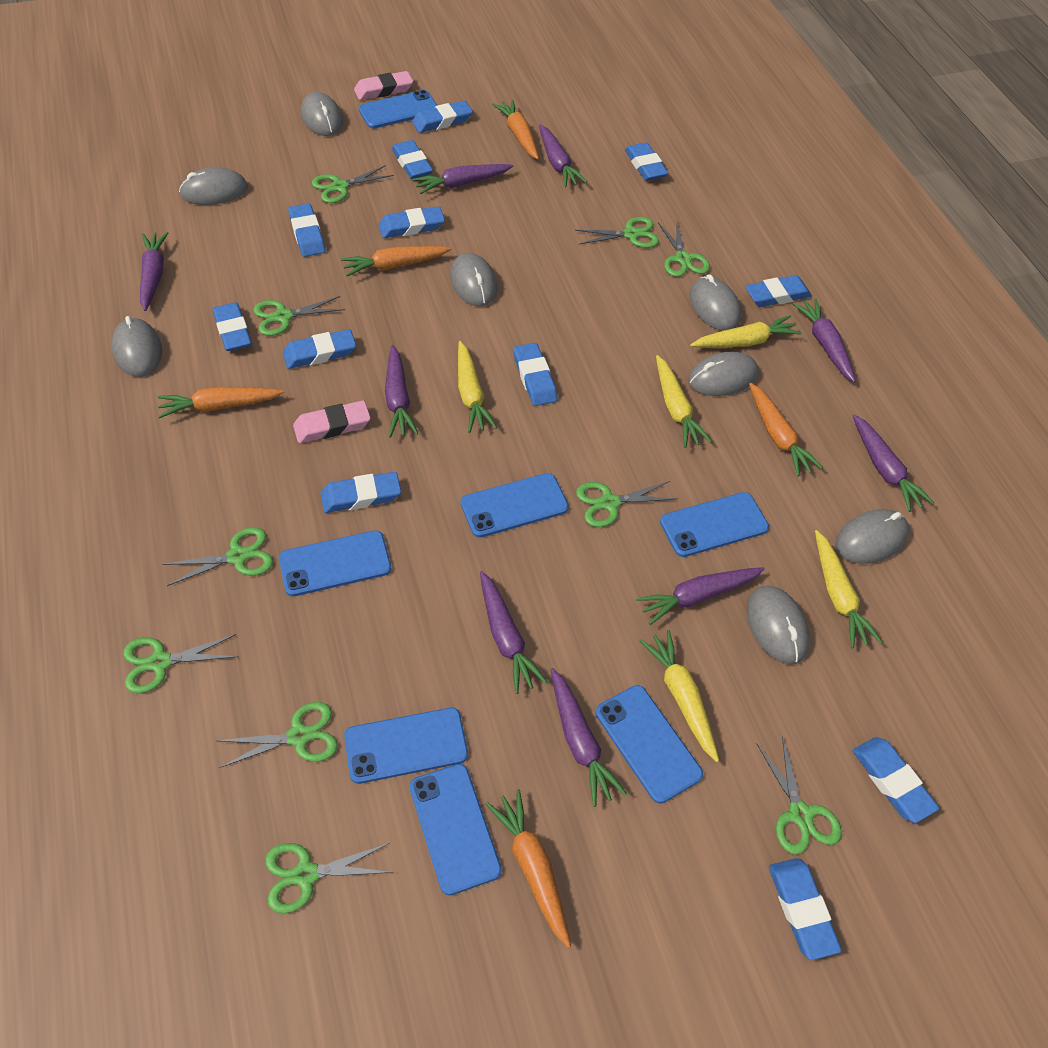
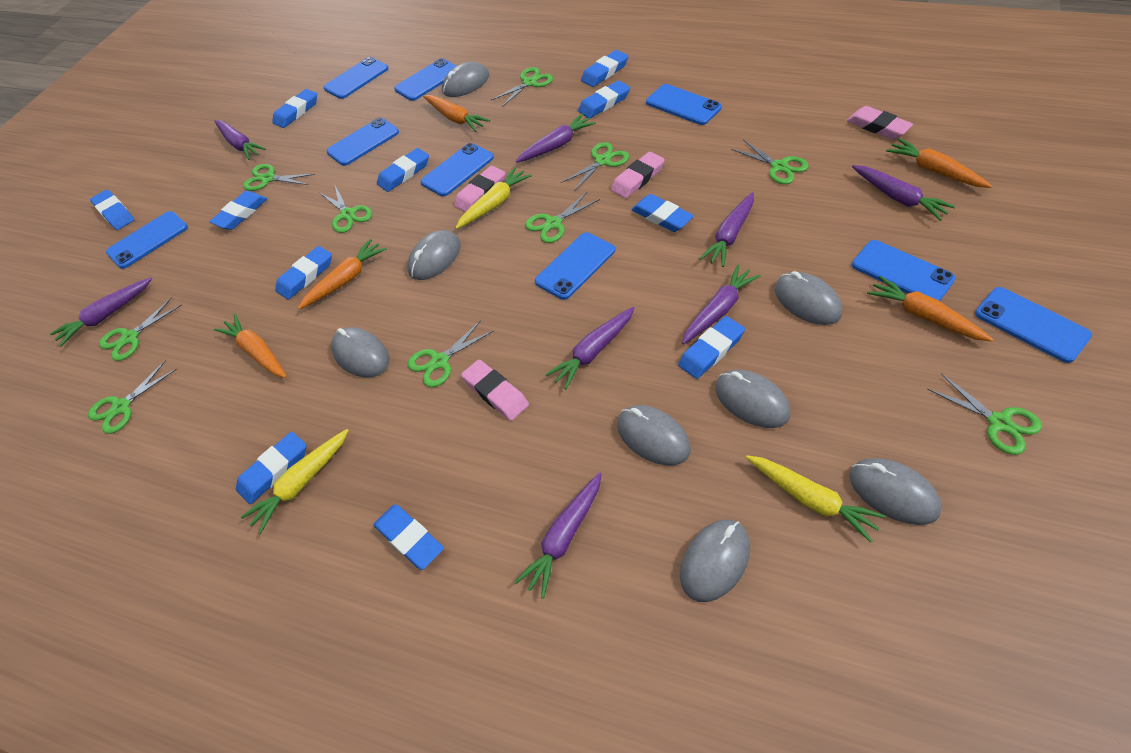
blue eraser: [213,302,252,351] [283,329,356,369] [288,203,325,257] [320,472,401,513] [378,206,445,238] [392,140,433,179] [412,101,473,133] [513,343,557,406] [625,142,668,181] [745,275,812,307] [769,858,842,960] [853,737,939,823] = 12 -> [90,190,134,230] [209,191,267,230] [236,432,306,504] [272,89,317,128] [275,246,332,300] [373,504,444,570] [377,148,429,192] [578,80,630,119] [581,50,629,87] [631,194,694,232] [678,316,745,379] = 11
blue phone: [279,530,391,597] [344,708,468,784] [358,90,438,129] [410,764,502,895] [460,473,569,538] [596,685,703,804] [660,492,769,557] = 7 -> [106,211,188,269] [324,57,389,99] [326,118,399,166] [394,58,457,101] [421,143,494,196] [535,232,615,300] [646,84,722,125] [852,240,956,301] [975,287,1092,363] = 9
pink eraser: [293,400,371,443] [354,71,413,100] = 2 -> [454,166,505,212] [461,360,529,421] [611,152,665,198] [847,106,913,139] = 4
purple carrot: [140,232,168,311] [385,345,418,438] [413,164,513,194] [480,571,548,694] [539,124,587,187] [550,668,627,807] [636,567,764,625] [793,298,856,382] [852,414,934,512] = 9 -> [50,277,152,347] [214,120,266,160] [515,472,602,599] [516,114,596,163] [545,307,635,390] [682,264,761,344] [699,192,754,267] [852,165,955,221] = 8
yellow carrot: [458,341,497,433] [639,630,719,762] [656,355,712,448] [690,315,802,348] [815,530,882,648] = 5 -> [241,429,349,534] [455,167,532,229] [745,455,886,543] = 3

